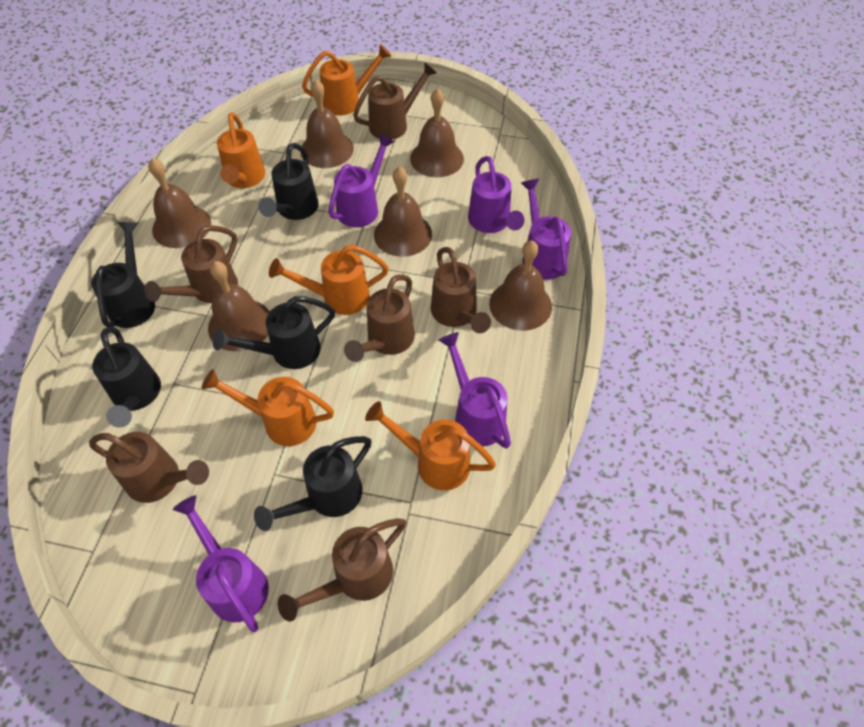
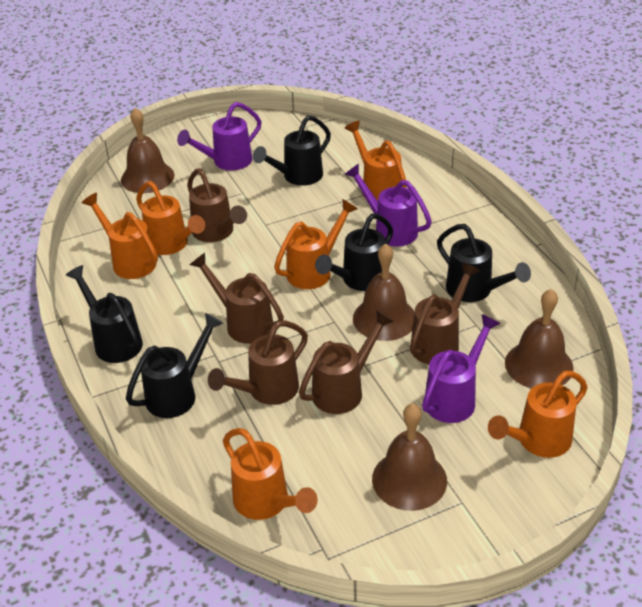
brown bell: [148,158,211,248] [208,261,270,351] [300,79,354,168] [374,166,432,257] [410,88,464,177] [489,240,552,331] = 6 -> [121,108,174,193] [353,244,415,341] [372,404,447,511] [505,289,574,389] = 4
brown watering can: [89,432,209,503] [144,225,238,303] [278,518,406,622] [344,274,415,362] [353,62,437,140] [431,247,491,333] = 6 -> [187,168,247,242] [190,253,284,344] [208,320,308,405] [299,310,394,414] [410,262,480,364] = 5
orange watering can: [202,369,334,446] [217,112,265,188] [269,244,389,315] [302,44,392,116] [365,401,496,490] = 5 -> [82,193,158,279] [136,181,205,255] [223,428,318,520] [274,199,358,289] [345,121,406,201] [488,371,588,458] = 6
purple watering can: [173,495,269,632] [328,134,395,227] [438,332,511,449] [468,156,524,233] [521,179,571,280] = 5 -> [177,102,262,171] [345,164,432,247] [422,314,501,423] = 3

